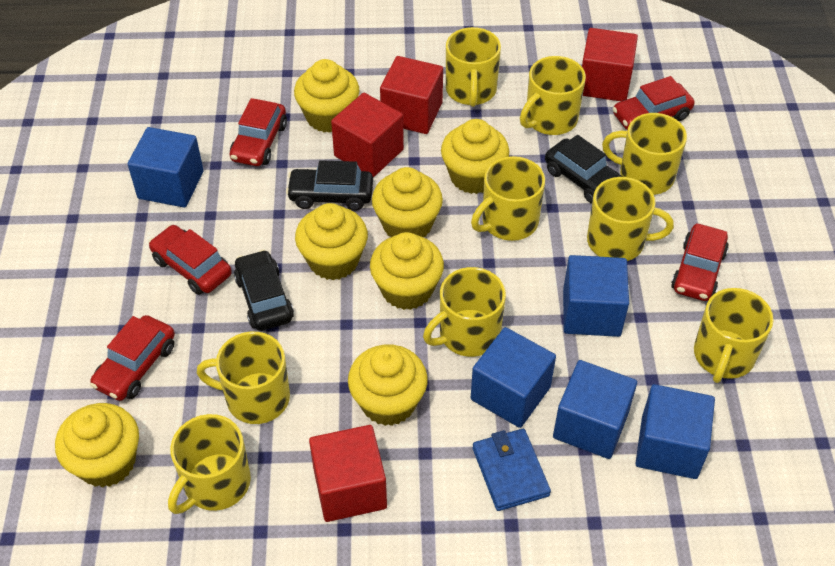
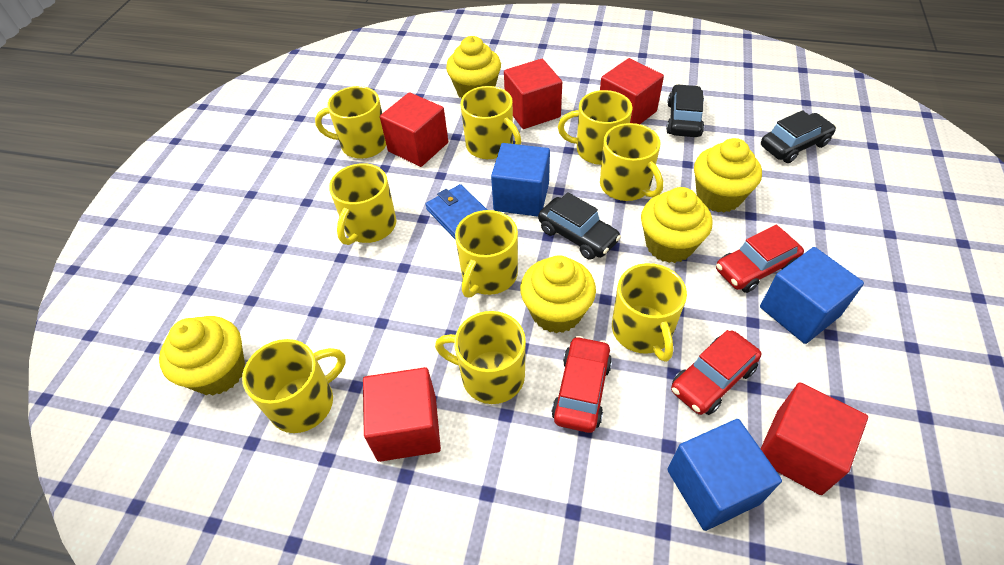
blue cube: [128,127,204,208] [471,327,556,428] [553,360,637,459] [563,255,629,337] [635,384,715,479] = 5 -> [491,143,550,217] [667,419,782,531] [760,247,864,344] = 3
red car: [90,315,175,401] [149,225,232,295] [230,98,287,166] [612,76,695,130] [671,223,729,301] = 5 -> [551,336,612,433] [671,330,761,415] [716,225,804,293] = 3
red cube: [309,425,387,522] [331,93,404,177] [380,56,443,134] [582,28,638,101] = 4 -> [363,367,441,462] [380,92,448,167] [504,59,562,129] [600,58,664,124] [761,383,868,495] = 5
yellow cupcake: [55,403,139,488] [294,59,359,133] [295,203,368,280] [348,345,428,426] [370,232,444,310] [372,167,443,237] [441,119,509,194] = 7 -> [159,316,245,395] [446,36,501,99] [520,255,596,333] [641,187,713,263] [694,138,762,212] = 5

